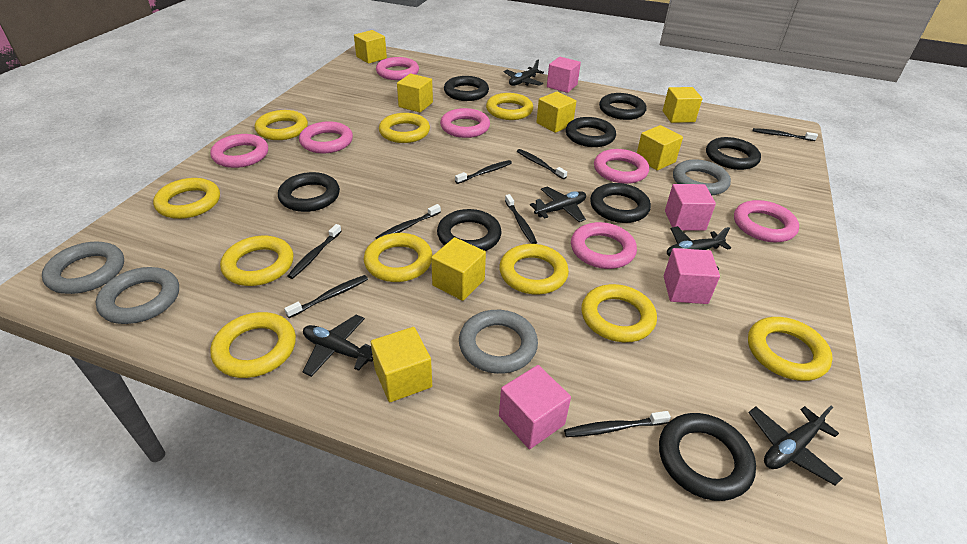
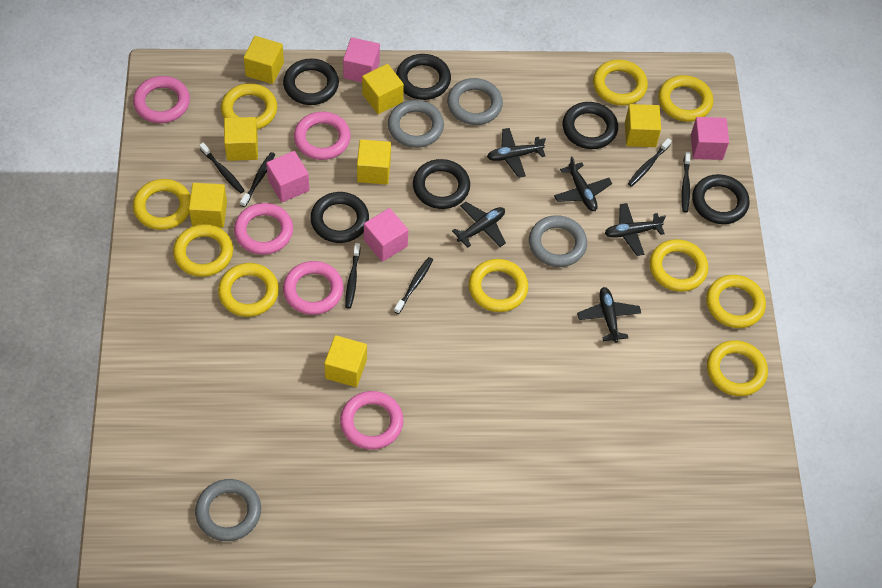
black ring: [278,172,340,212] [437,209,502,251] [444,76,489,101] [566,117,616,147] [590,183,651,223] [599,93,647,120] [659,413,756,501] [706,137,761,170] = 8 -> [283,59,339,105] [310,192,369,243] [396,54,451,100] [413,159,470,209] [563,102,618,149] [692,174,750,224] = 6
black toothbrush: [284,275,368,318] [288,224,342,279] [375,204,441,239] [455,160,512,184] [505,194,537,244] [517,149,567,179] [564,411,671,437] [753,128,818,141] = 8 -> [199,143,245,194] [240,152,275,207] [345,243,360,309] [394,257,433,314] [628,138,672,187] [682,152,691,212] = 6
pink ring: [210,134,268,168] [299,121,353,153] [376,57,419,80] [440,108,490,138] [571,222,637,269] [594,149,649,184] [734,200,799,242] = 7 -> [133,76,190,123] [234,203,293,255] [283,261,343,315] [294,112,351,160] [340,391,403,450] = 5

